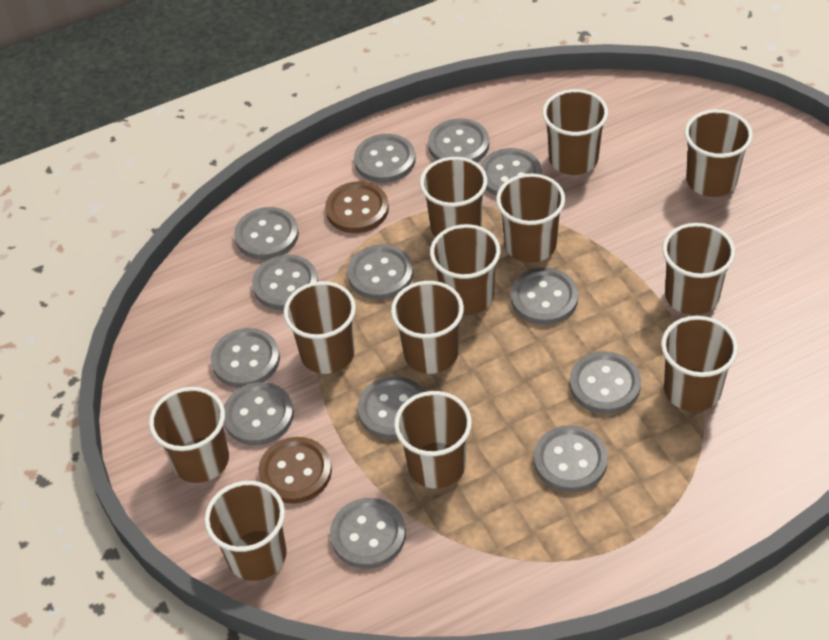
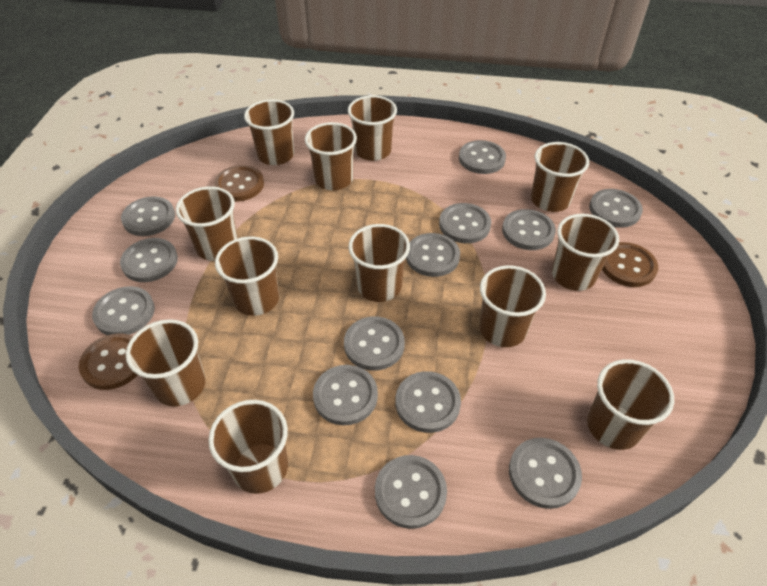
brown button: [258,437,332,504] [325,182,389,233] = 2 -> [79,334,137,390] [214,165,264,201] [602,242,658,287] = 3

